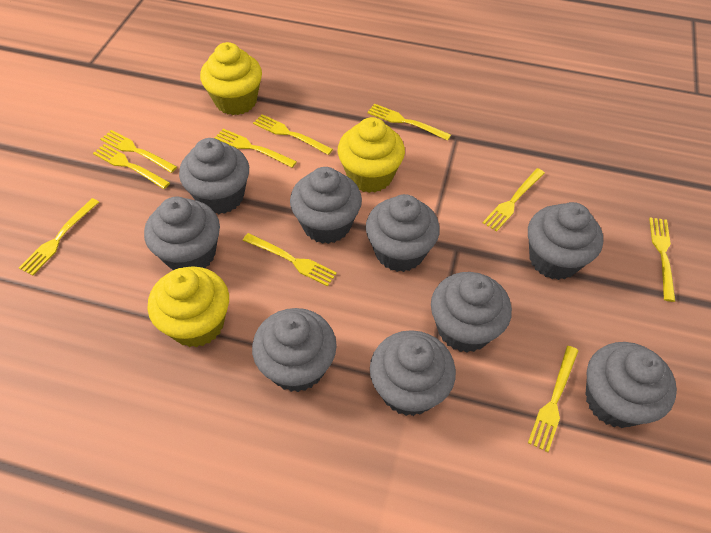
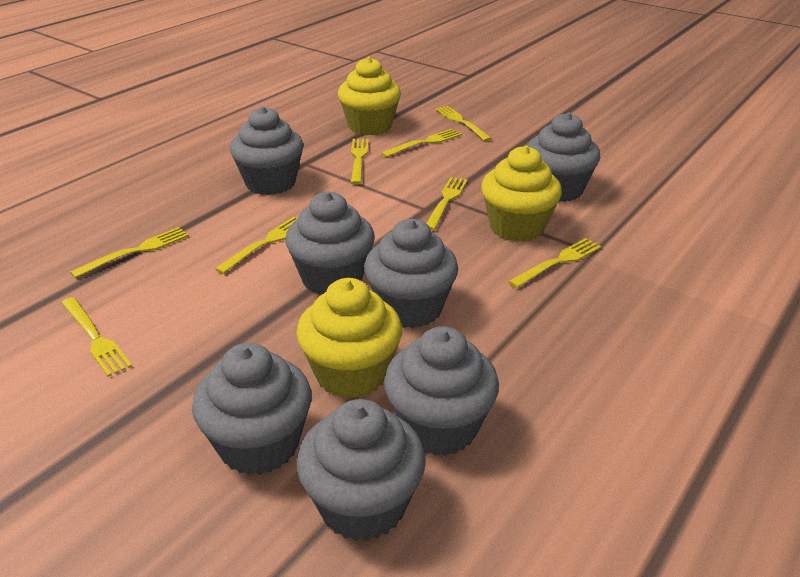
grey cupcake: [144,197,220,270] [179,138,249,214] [252,308,337,392] [290,167,362,244] [366,194,440,272] [370,330,456,416] [431,272,512,353] [528,202,603,280] [585,342,677,428] = 9 -> [192,343,312,475] [230,106,304,195] [285,192,375,295] [297,399,426,541] [364,219,458,328] [384,326,499,456] [527,113,601,202] = 7
yellow fork: [19,198,99,276] [93,144,170,189] [100,130,177,173] [214,129,297,168] [243,233,337,287] [253,114,333,155] [367,104,451,141] [483,168,545,232] [528,346,579,452] [649,217,675,302] = 10 -> [61,297,132,377] [70,227,189,278] [215,217,298,274] [351,139,369,184] [381,129,462,157] [426,177,467,230] [435,106,492,141] [508,238,601,288] = 8

